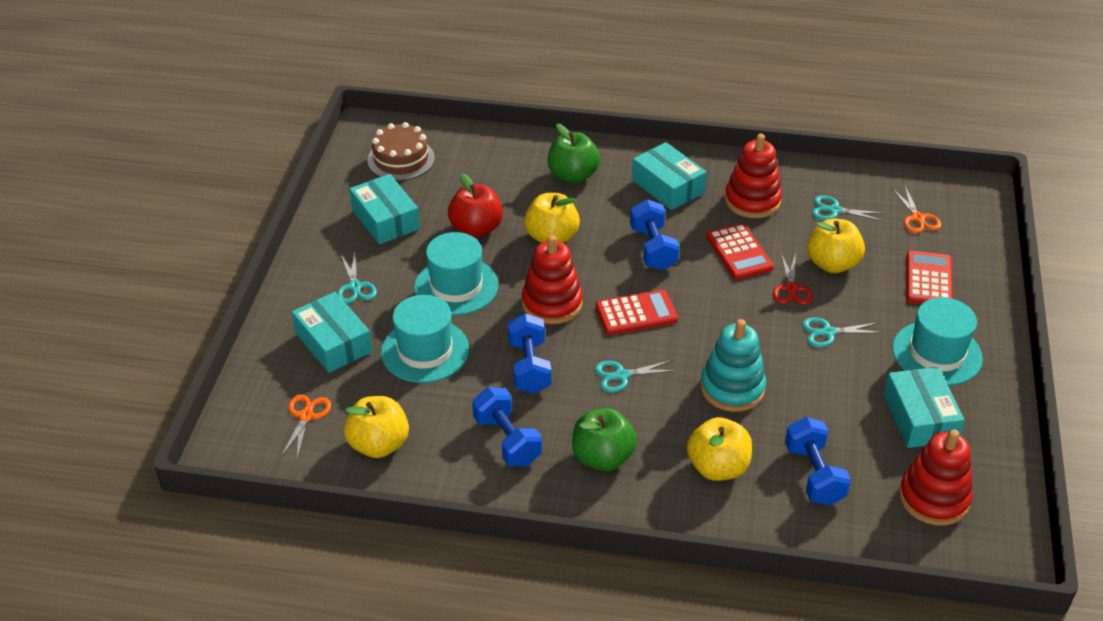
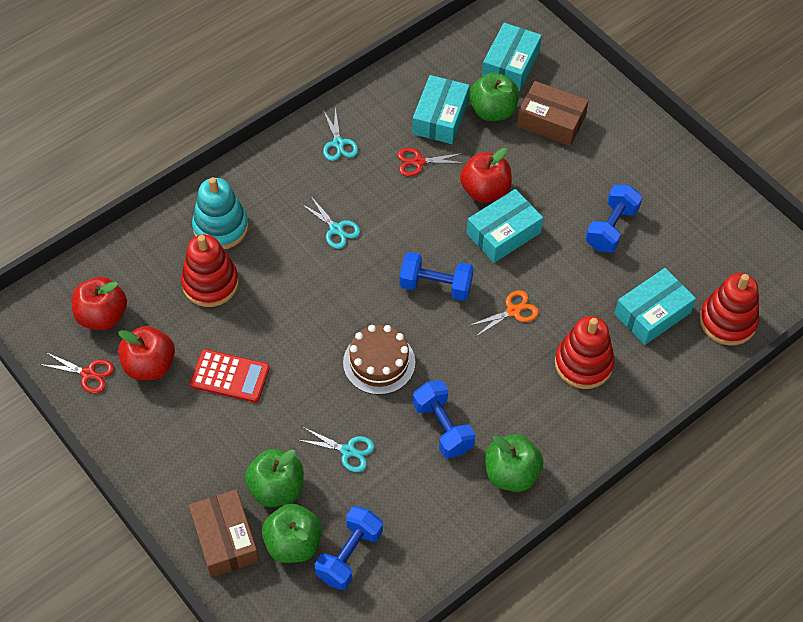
brown box: none = 0 -> [189,489,259,577] [517,81,589,146] = 2
green apple: [548,124,600,184] [572,408,637,471] = 2 -> [245,449,304,507] [262,504,322,563] [469,72,519,121] [485,434,543,492] = 4
orange scissors: [281,394,331,459] [892,186,941,233] = 2 -> [468,290,539,337] = 1
red apple: [448,173,503,237] = 1 -> [71,277,127,330] [118,326,175,380] [460,148,512,203] = 3
red calculator: [595,290,678,335] [706,223,774,280] [906,250,953,304] = 3 -> [190,349,270,403] = 1
red scissors: [773,253,813,304] = 1 -> [39,352,114,394] [397,147,464,176] = 2
turquoise hat: [381,295,469,383] [414,232,498,315] [892,297,983,386] = 3 -> none = 0
turquoise scissors: [337,251,377,304] [595,360,678,392] [802,317,884,347] [812,195,884,221] = 4 -> [298,427,375,472] [300,195,360,249] [323,107,358,161] = 3
yellow apple: [344,396,409,458] [524,193,580,243] [687,417,752,481] [807,219,865,273] = 4 -> none = 0

